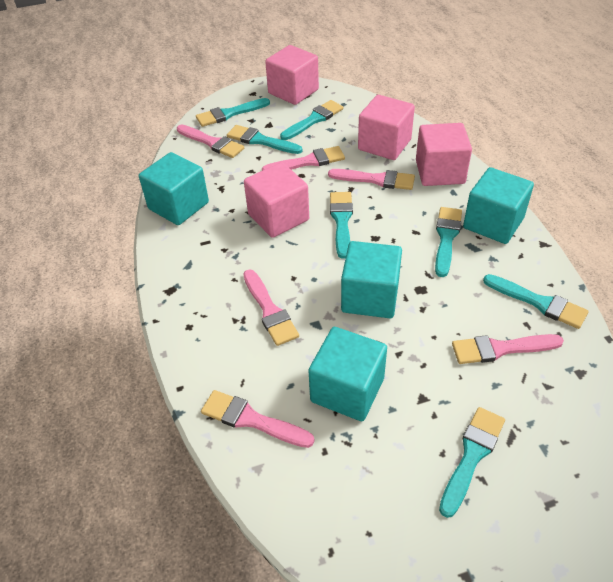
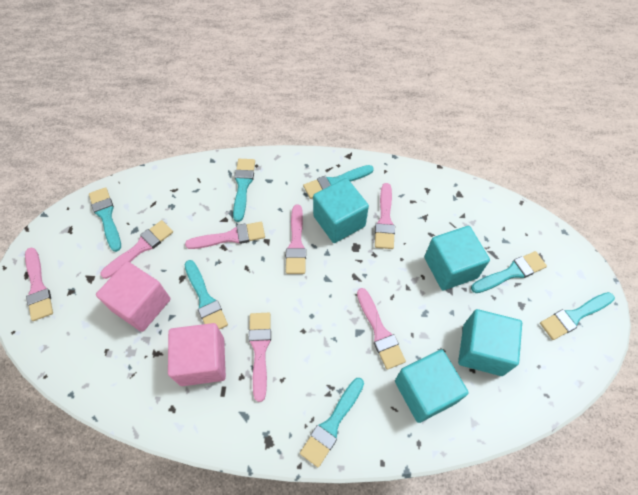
pink brush: [177,125,244,158] [201,390,314,448] [243,269,299,346] [262,146,345,171] [328,169,415,190] [452,334,564,364] = 6 -> [25,247,53,321] [100,220,173,279] [185,222,265,249] [249,313,271,402] [286,205,306,274] [357,288,406,370] [375,183,395,249] = 7
pink cube: [244,162,309,238] [265,45,319,105] [358,95,415,160] [416,123,472,186] = 4 -> [96,261,171,332] [168,323,226,386] = 2

